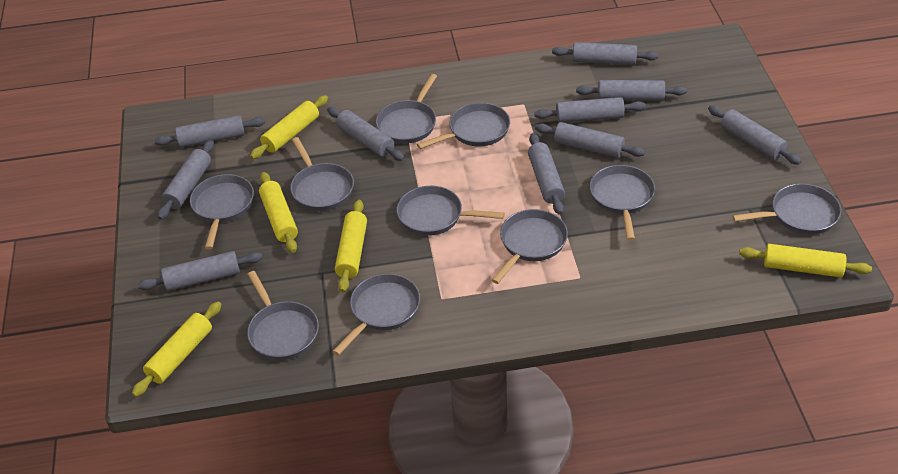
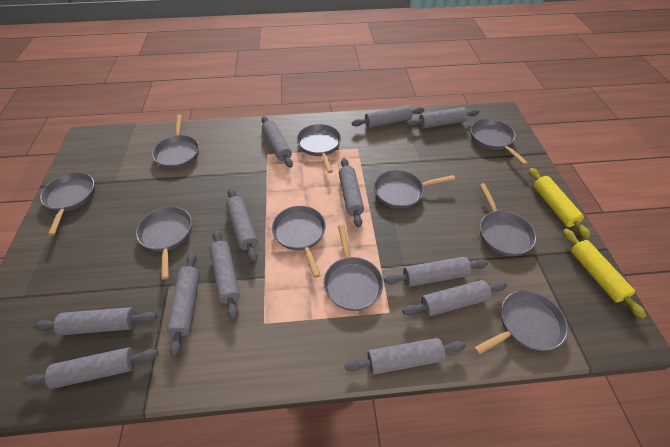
grey rolling pin: [138,251,263,291] [154,115,265,148] [158,140,214,220] [327,107,405,161] [528,133,565,215] [535,97,646,123] [535,122,645,158] [552,42,658,65] [576,80,687,101] [708,105,802,165] = 10 -> [22,347,158,389] [34,307,157,335] [167,252,200,357] [209,229,240,320] [226,188,258,262] [261,116,293,168] [339,158,364,228] [345,338,466,375] [352,105,424,128] [384,257,488,287] [402,280,507,317] [406,107,479,129] = 12
yellow rolling pin: [132,302,222,397] [250,95,328,159] [259,172,298,253] [335,200,367,292] [739,244,872,278] = 5 -> [529,168,591,238] [563,229,646,319] = 2

